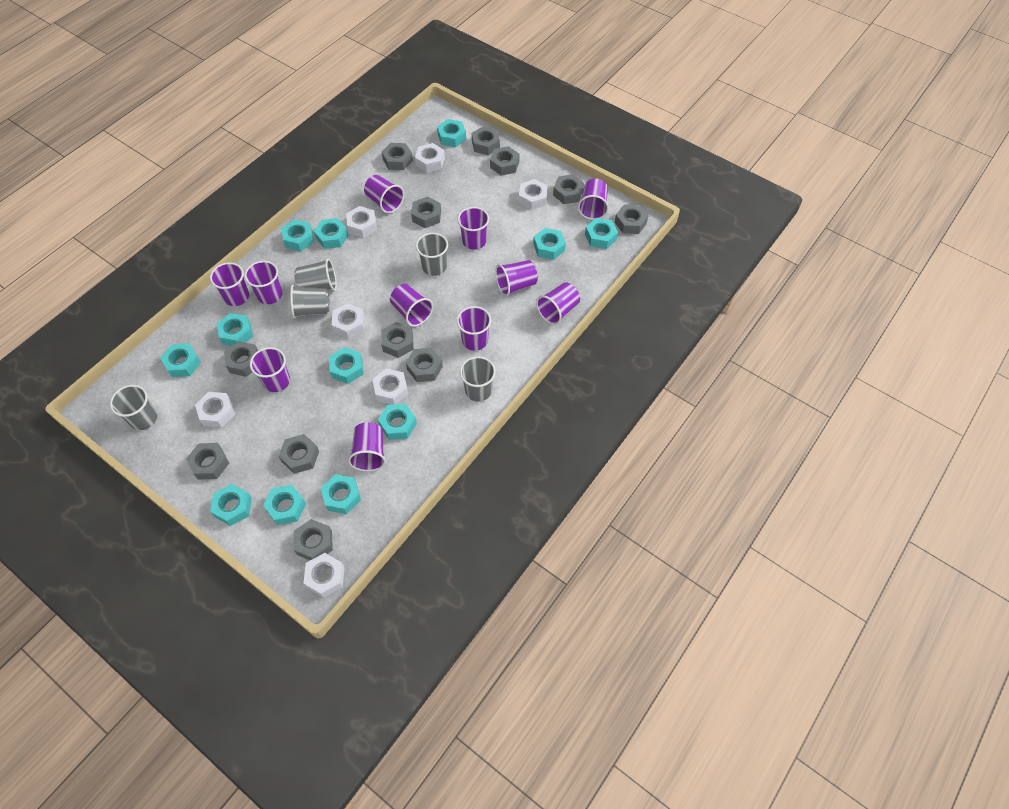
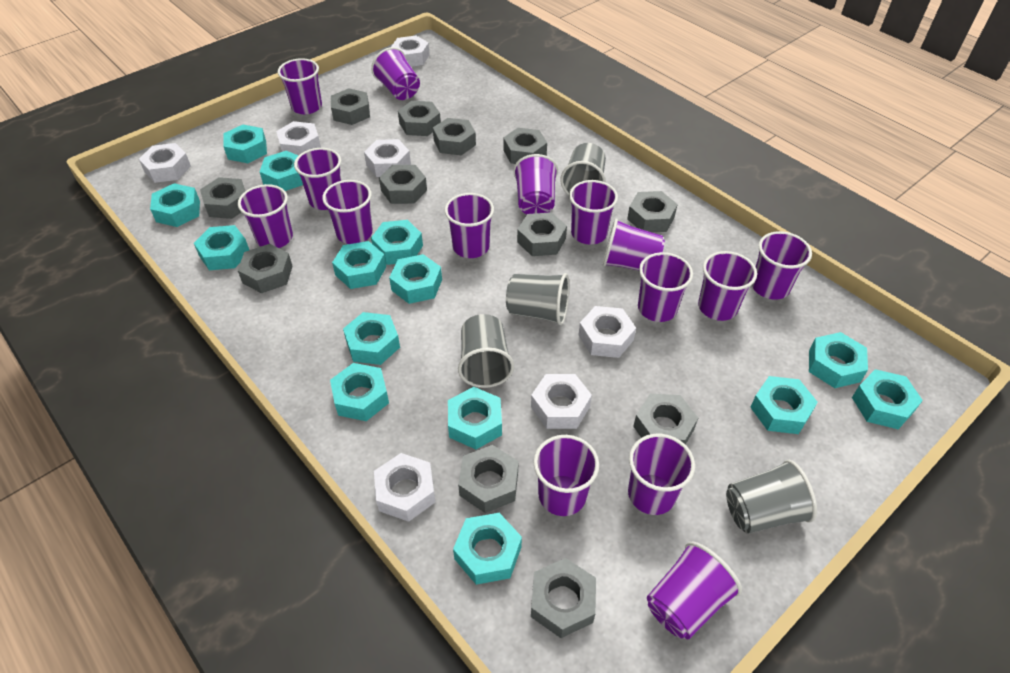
grey cup: [110,385,157,430] [290,285,330,318] [294,258,337,291] [416,233,448,276] [460,356,496,402] = 5 -> [458,314,514,388] [506,273,569,325] [560,143,606,195] [726,460,817,534] = 4
purple cup: [210,262,249,306] [244,261,283,304] [250,347,290,392] [348,422,386,471] [364,175,404,213] [390,284,433,327] [457,207,489,250] [457,306,491,351] [495,260,538,296] [536,282,580,325] [578,178,609,220] = 11 -> [238,184,293,248] [278,58,322,114] [294,148,341,210] [322,180,373,244] [371,47,420,100] [445,193,494,258] [513,154,558,214] [533,435,599,516] [569,180,618,245] [602,218,665,271] [628,434,695,515] [638,252,693,322] [647,542,742,640] [698,251,757,321] [752,231,812,300] = 15
turquoise nut: [160,343,201,377] [210,484,252,526] [217,313,253,346] [263,485,306,525] [282,220,314,251] [314,218,349,249] [321,474,361,514] [329,347,363,384] [378,404,417,440] [437,119,466,147] [533,228,566,260] [585,218,618,249] = 12 -> [150,183,200,227] [194,225,249,270] [223,125,267,163] [259,151,303,191] [330,363,389,421] [332,241,386,289] [343,312,400,365] [371,220,423,265] [389,254,442,304] [448,387,502,449] [453,513,522,585] [750,376,818,434] [809,332,868,388] [852,369,923,429] = 14

